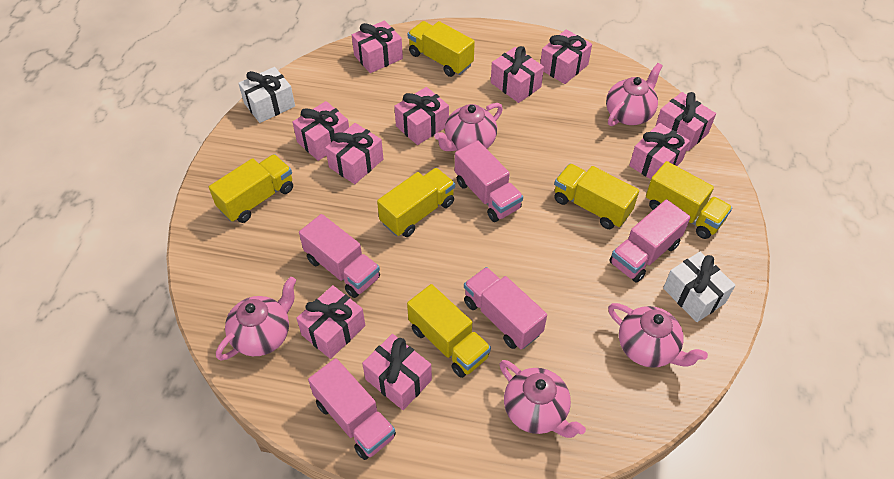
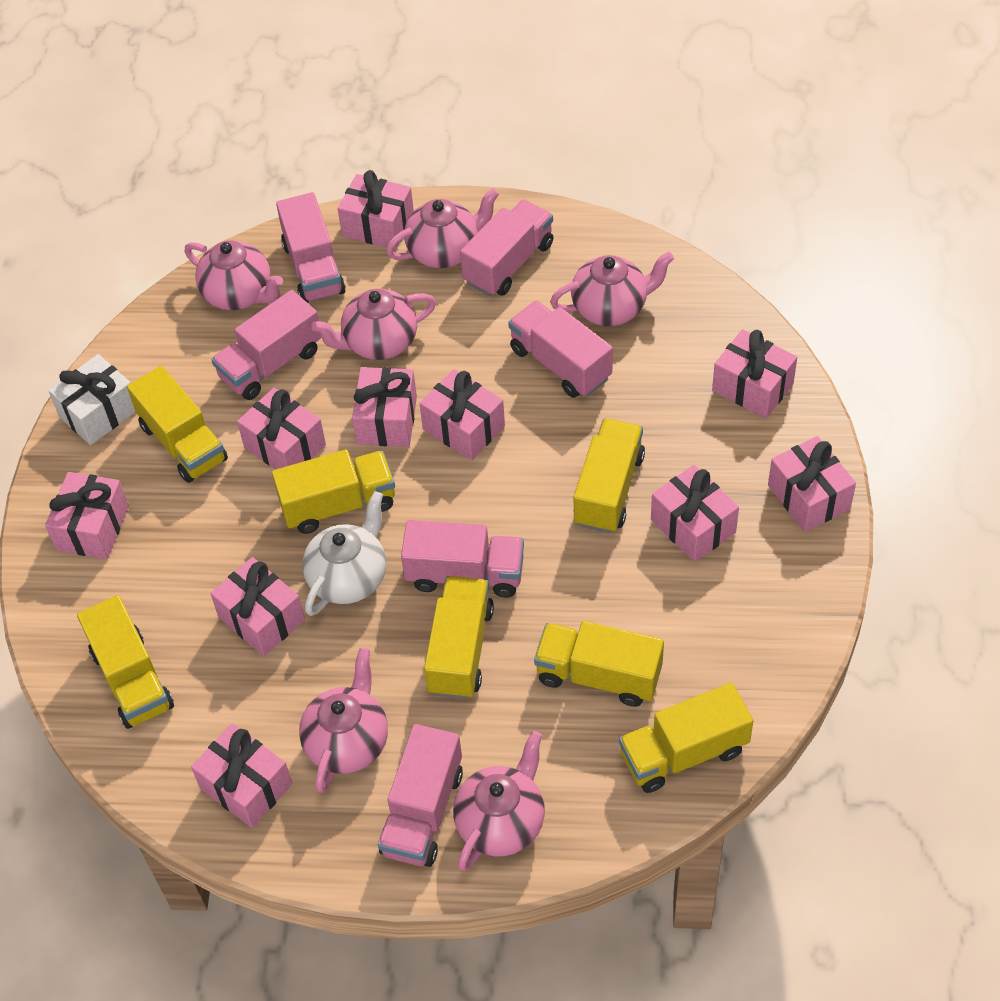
pink teapot: [216,277,297,360] [434,103,503,151] [499,360,586,438] [606,63,663,126] [608,303,708,368] = 5 -> [185,240,283,310] [299,648,388,793] [311,289,436,360] [386,188,499,268] [453,731,545,871] [550,252,674,326] = 6
pink truck: [299,214,380,298] [308,358,396,460] [455,140,523,222] [464,267,547,349] [609,199,691,283] = 5 -> [211,290,321,400] [276,192,346,303] [378,724,463,867] [401,520,524,597] [460,199,553,296] [508,301,613,398] = 6
white gift: [238,67,295,123] [663,252,736,322] = 2 -> [48,354,135,445] = 1
white teapot: none = 0 -> [302,491,386,616] = 1
yellow truck: [209,154,293,223] [377,168,455,237] [407,284,491,378] [408,21,475,77] [554,164,639,229] [646,161,732,239] = 6 -> [77,595,174,729] [127,366,228,483] [272,450,395,534] [424,576,494,699] [534,621,664,707] [573,419,645,533] [619,683,753,793] = 7

